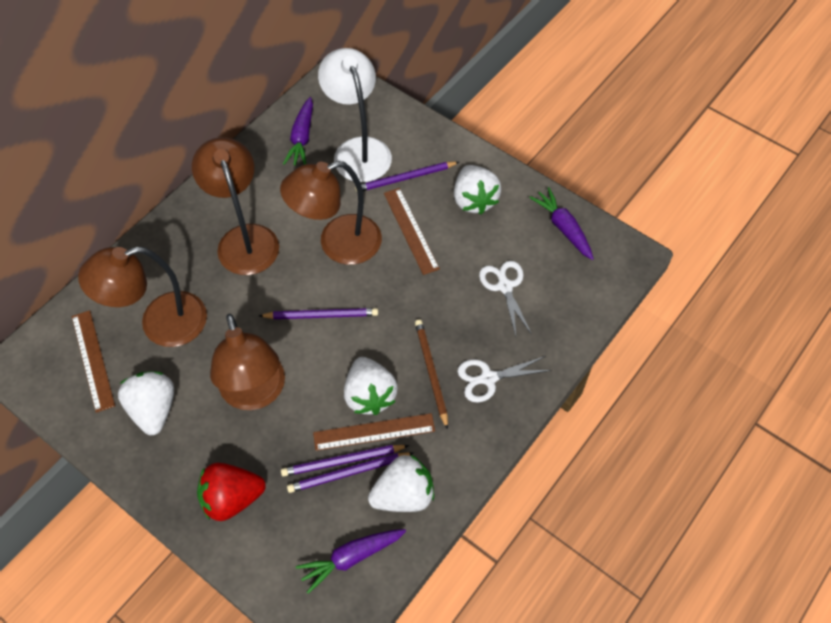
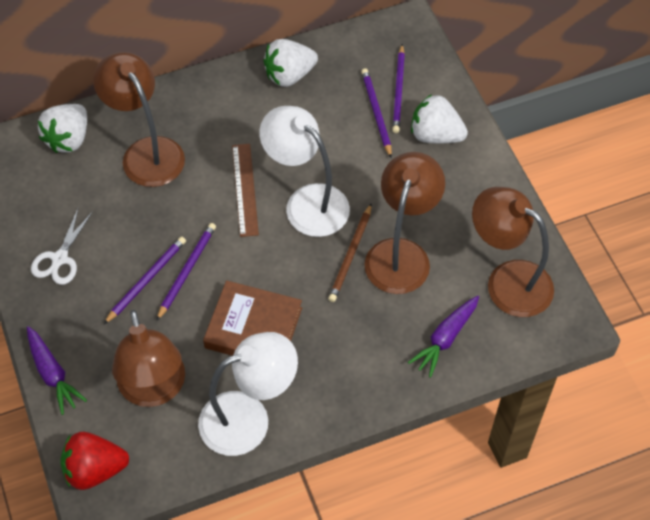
brown book: none = 0 -> [203,280,302,356] = 1
brown ruler: [72,310,115,413] [313,413,435,451] [384,188,440,275] = 3 -> [232,144,259,237] = 1
purple carrot: [283,97,313,166] [296,529,406,594] [529,187,594,260] = 3 -> [27,326,87,415] [408,295,479,378] = 2
white lamp: [318,48,392,182] = 1 -> [198,332,298,456] [259,106,350,237] = 2
white scissors: [457,356,551,402] [479,261,532,336] = 2 -> [31,207,93,285] = 1
white strawberry: [118,371,174,435] [344,357,398,415] [368,454,434,512] [454,165,501,215] = 4 -> [38,104,87,153] [263,39,318,87] [411,94,468,143] = 3

